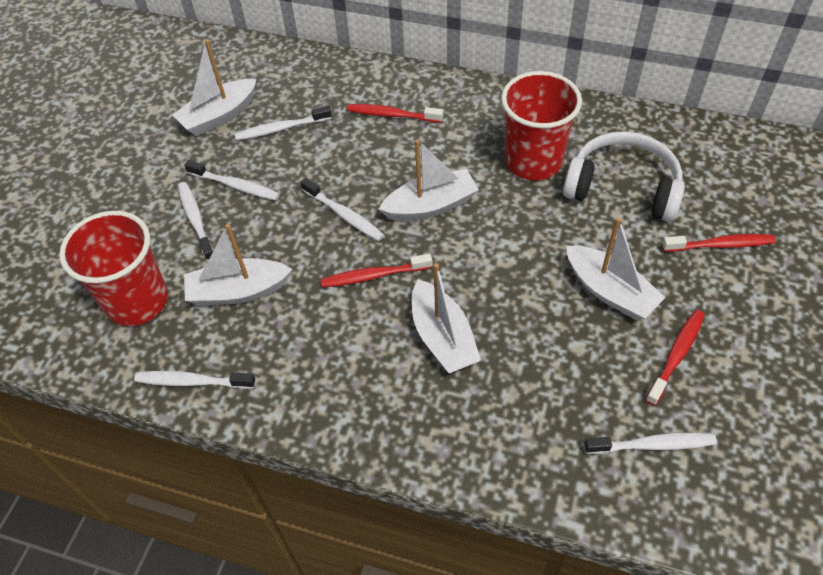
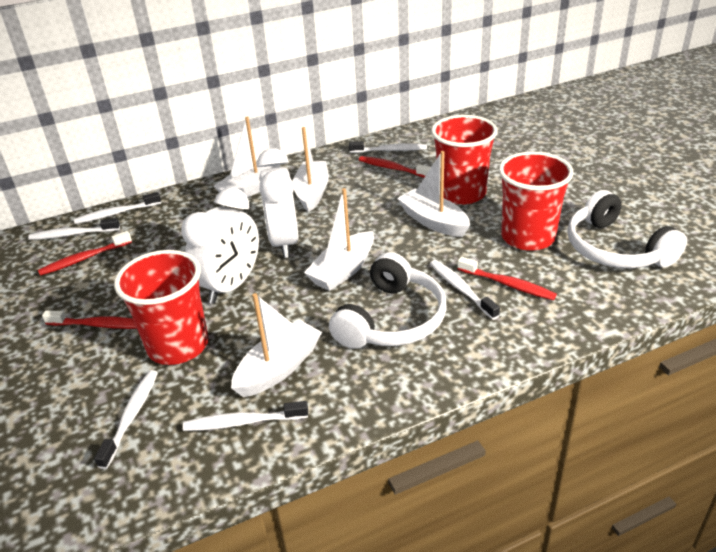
red cup: [59,211,168,326] [501,71,582,180] = 2 -> [114,250,209,365] [431,115,498,205] [499,152,574,251] = 3
white clock: none = 0 -> [181,188,259,304] [257,148,299,258] = 2
white headphones: [563,131,685,222] = 1 -> [329,252,447,349] [567,190,687,268] = 2

